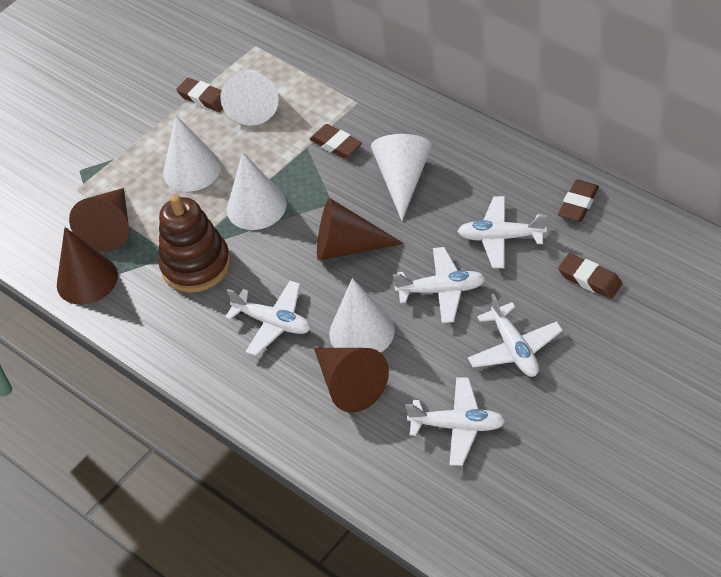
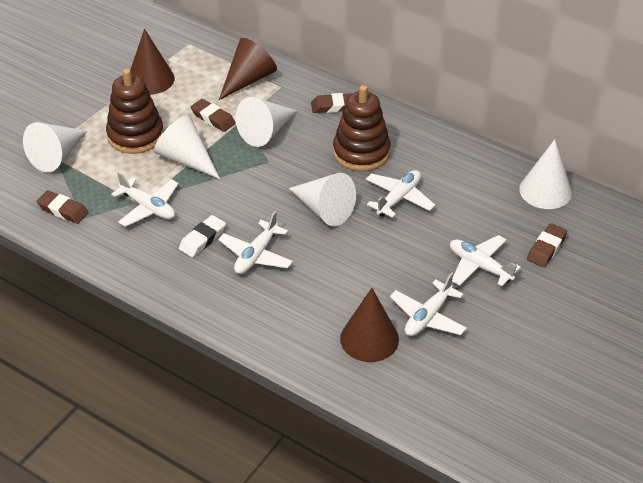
brown cone: [57,227,118,305] [69,188,129,252] [314,348,389,413] [317,198,404,261] = 4 -> [130,29,175,95] [219,38,277,100] [340,288,399,362] = 3
brown stacking toy: [158,194,231,293] = 1 -> [106,68,164,154] [333,85,390,171] = 2
white eraser: none = 0 -> [179,215,226,257] = 1

